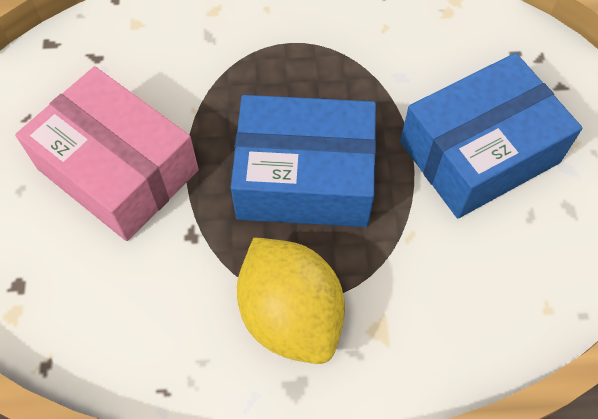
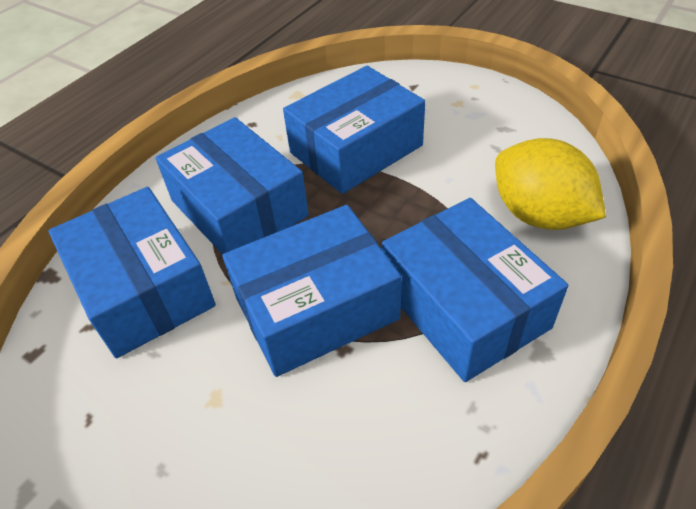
blue box: [231,95,376,227] [400,53,582,218] = 2 -> [49,187,216,358] [155,117,309,255] [222,205,401,377] [283,66,425,194] [382,198,568,382] = 5
pink box: [15,66,199,241] = 1 -> none = 0

